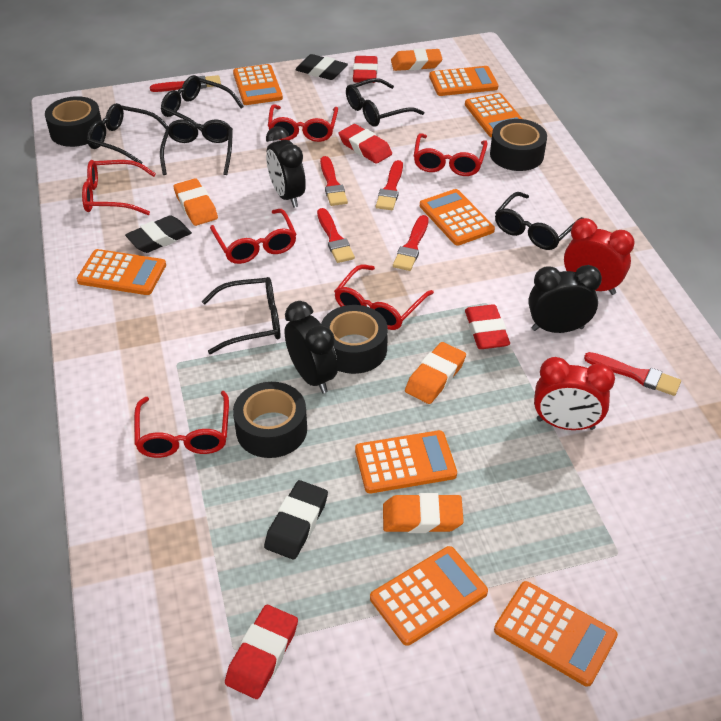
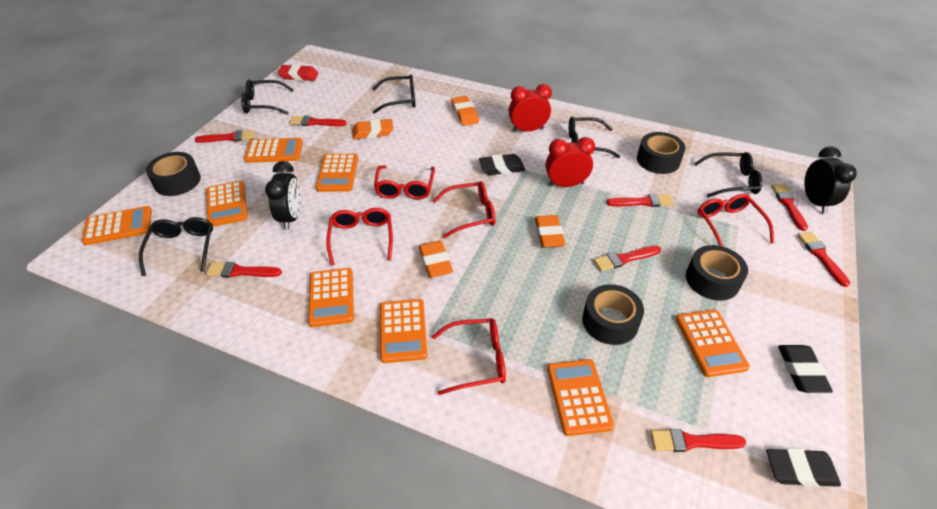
black clock: [266,126,306,208] [285,301,338,393] [528,265,602,333] = 3 -> [265,161,301,230] [804,146,857,214] = 2
black glasses: [87,103,168,164] [160,119,233,175] [161,75,244,131] [202,277,281,354] [346,78,424,127] [495,192,583,250] = 6 -> [139,217,213,276] [241,80,294,115] [372,74,416,113] [569,117,620,158] [694,152,762,197] = 5
red brush: [150,75,221,92] [317,208,355,263] [320,156,348,206] [376,160,403,210] [393,215,429,271] [584,352,681,396] = 6 -> [195,130,255,143] [206,262,282,278] [290,115,347,126] [594,246,661,271] [606,194,673,207] [651,429,746,452] [771,184,808,231] [798,232,850,287] = 8
red eraser: [225,605,298,699] [339,124,392,164] [353,56,378,83] [465,304,510,349] = 4 -> [278,64,319,81] = 1
red glasses: [82,160,156,215] [134,391,229,458] [210,209,297,264] [268,105,338,142] [334,264,434,330] [414,133,488,176] = 6 -> [326,208,393,265] [374,166,435,199] [432,181,495,238] [432,318,506,395] [698,194,774,246] = 5

